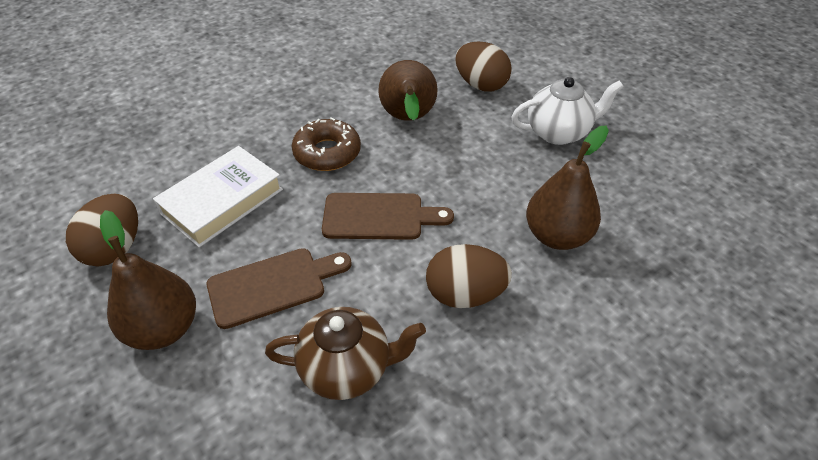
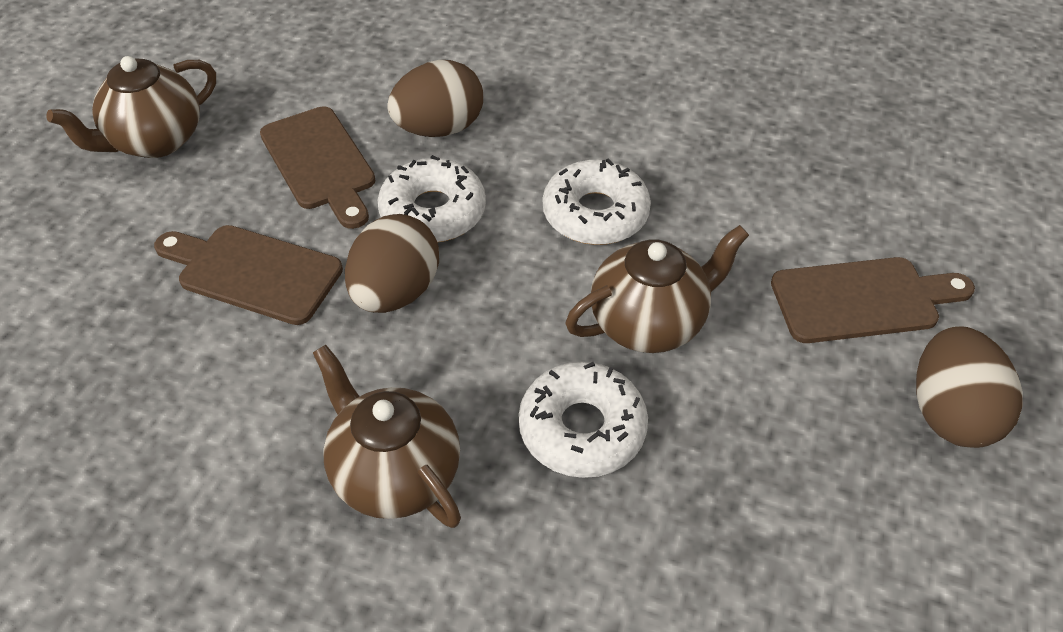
brown cutting board: [207,248,352,329] [322,193,454,240] = 2 -> [154,225,343,325] [260,106,375,229] [771,257,975,343] = 3
brown donut: [292,117,361,171] = 1 -> none = 0
brown pear: [100,210,196,350] [378,60,438,121] [526,126,609,250] = 3 -> none = 0
brown teapot: [265,307,426,400] = 1 -> [46,56,216,158] [313,345,461,528] [565,225,749,353] = 3
white book: [153,146,283,248] = 1 -> none = 0
white donut: none = 0 -> [378,155,486,242] [518,362,648,478] [543,159,651,245] = 3
white teapot: [512,77,624,145] = 1 -> none = 0

